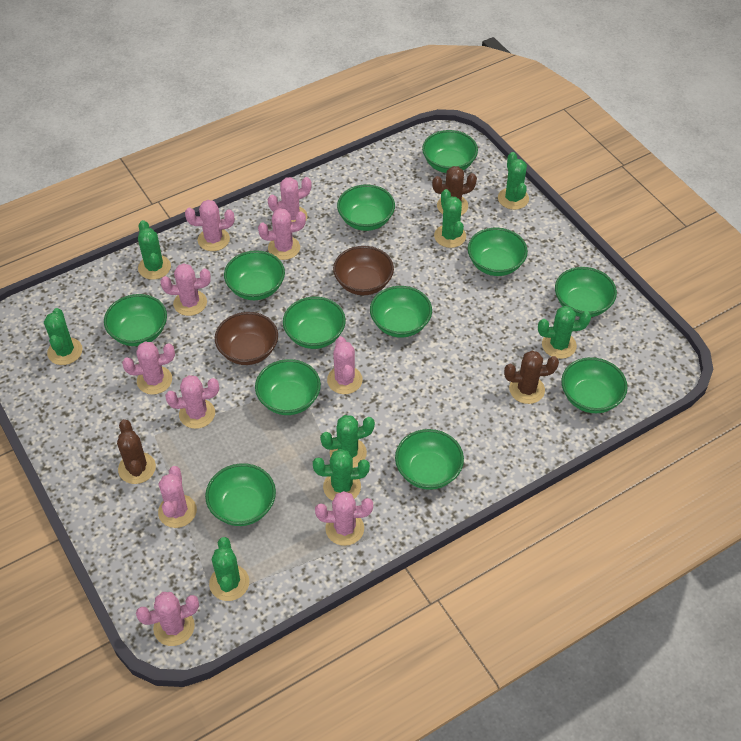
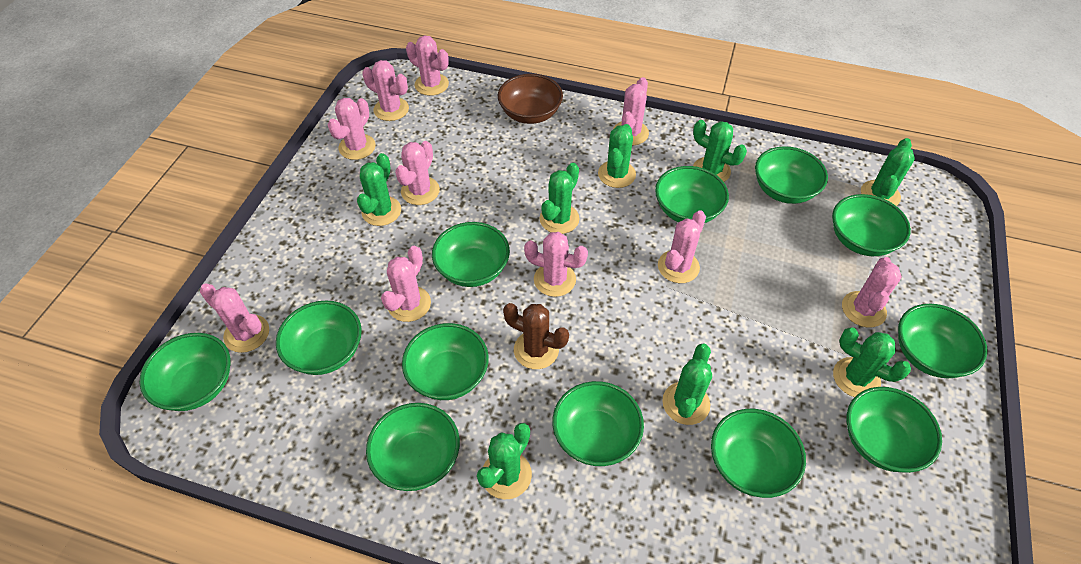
brown bowl: [215,312,278,365] [333,246,394,295] = 2 -> [498,74,563,124] = 1
brown cactus: [117,419,156,484] [432,166,477,215] [504,351,559,404] = 3 -> [503,303,569,369] = 1

